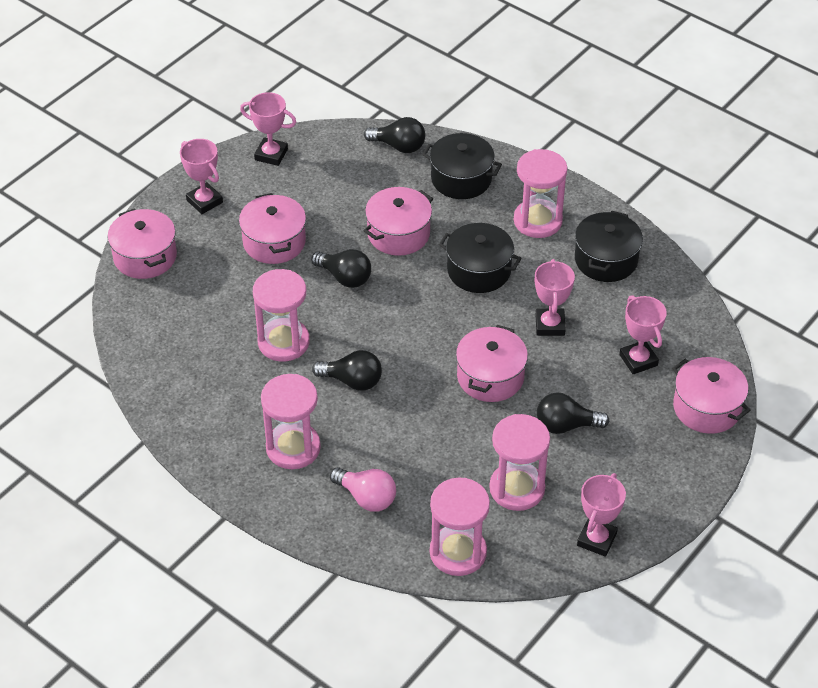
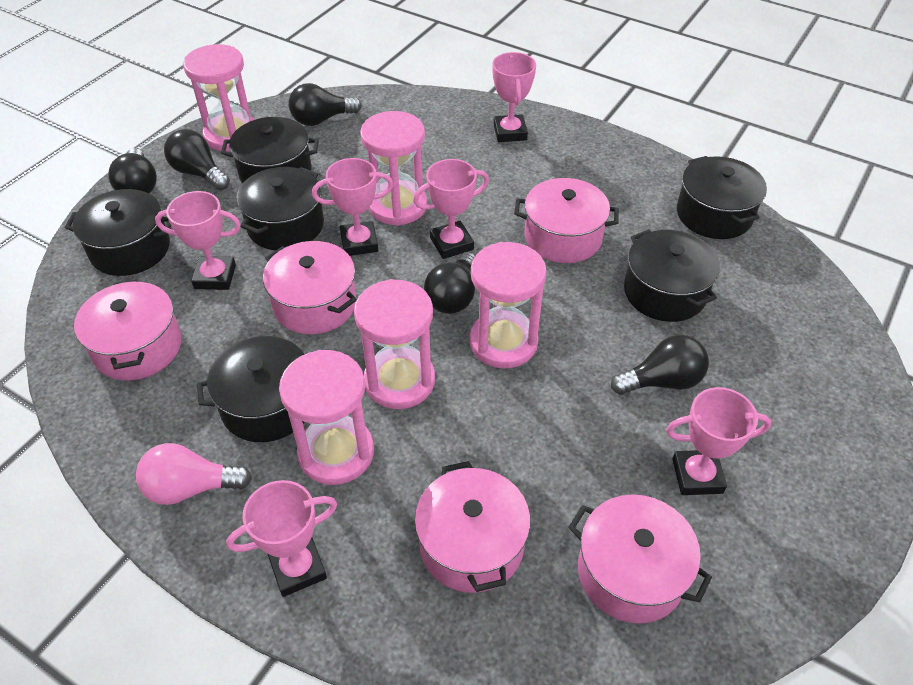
black light bulb: [311,249,371,288] [312,350,382,391] [364,117,425,153] [537,392,609,434] = 4 -> [108,148,157,193] [164,129,230,190] [288,83,362,126] [424,252,475,314] [611,335,709,395] = 5
black pot: [422,133,502,199] [439,223,522,293] [575,211,643,282] = 3 -> [65,189,171,276] [197,336,305,442] [221,117,319,184] [237,167,324,251] [624,229,720,322] [677,156,767,239] = 6
pink trophy: [180,139,223,214] [240,92,296,166] [535,259,575,336] [577,473,626,557] [619,295,667,374] = 5 -> [155,191,241,290] [226,480,337,597] [312,158,393,256] [413,159,489,259] [492,52,536,142] [666,387,772,495] = 6

